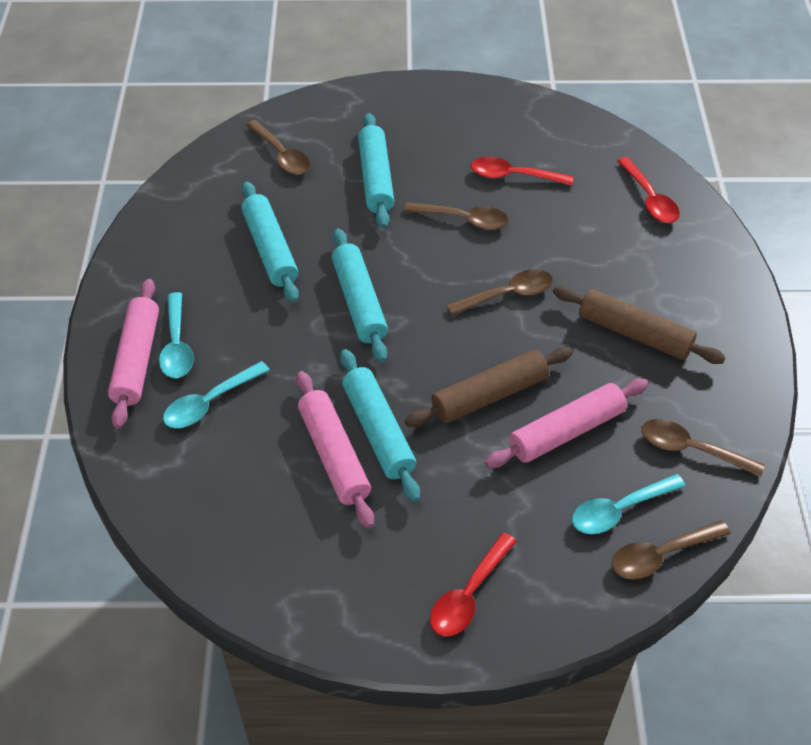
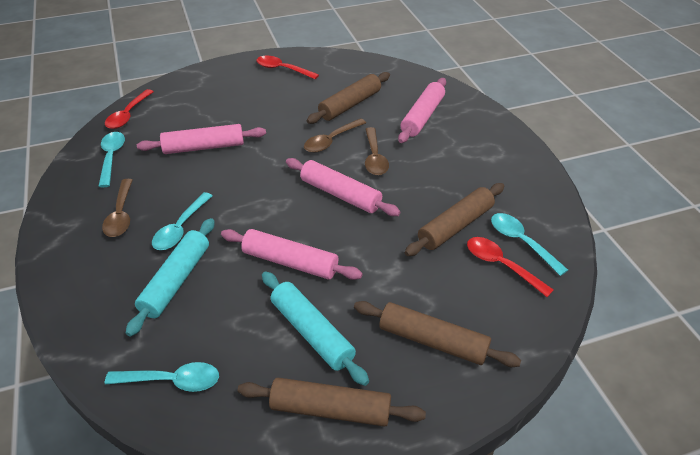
brown rolling pin: [405,347,573,427] [553,286,726,364] = 2 -> [238,378,426,427] [307,72,390,124] [354,301,521,367] [405,183,504,256] = 4
brown spoon: [246,120,310,175] [404,202,509,230] [446,269,553,316] [611,520,731,580] [641,419,765,477] = 5 -> [102,179,133,237] [304,118,366,153] [365,127,389,175] = 3
pink rolling pin: [108,279,159,429] [296,371,374,529] [485,378,648,468] = 3 -> [137,124,266,154] [221,229,363,280] [286,158,401,216] [398,78,446,143] = 4
turquoise rolling pin: [241,181,299,303] [332,229,388,362] [340,349,420,502] [358,113,394,229] = 4 -> [126,218,215,337] [262,271,369,386] = 2
turquoise spoon: [159,292,194,378] [163,361,270,428] [572,474,686,534] = 3 -> [98,132,125,187] [105,362,219,392] [152,192,213,250] [491,213,568,276] = 4

